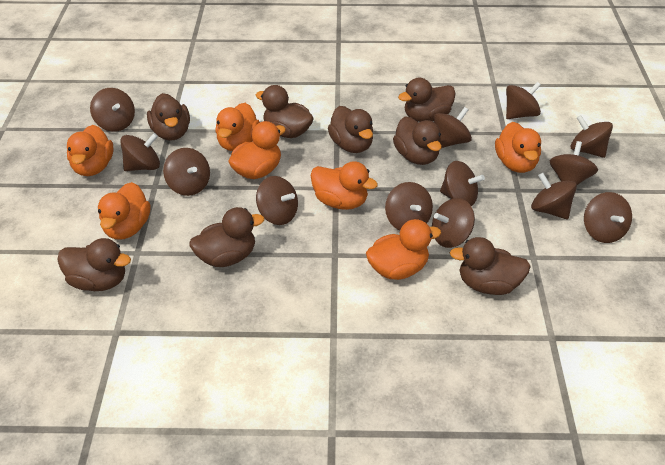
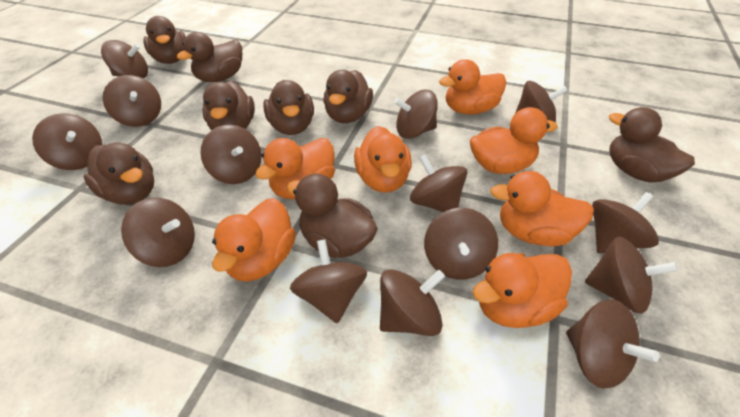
brown spinning top: [90,88,135,132] [120,133,160,171] [163,148,210,196] [256,176,298,225] [385,182,433,230] [432,198,475,248] [434,107,472,148] [440,161,485,206] [506,82,541,119] [531,173,577,219] [550,141,598,185] [571,115,613,158] [584,192,632,243] = 13 -> [32,113,102,170] [101,40,148,78] [103,75,161,127] [121,198,195,267] [200,125,262,184] [290,239,367,324] [380,269,445,336] [394,90,438,139] [410,154,467,212] [424,208,498,280] [515,81,568,123] [566,300,659,389] [585,237,678,314] [592,192,659,253] = 14

